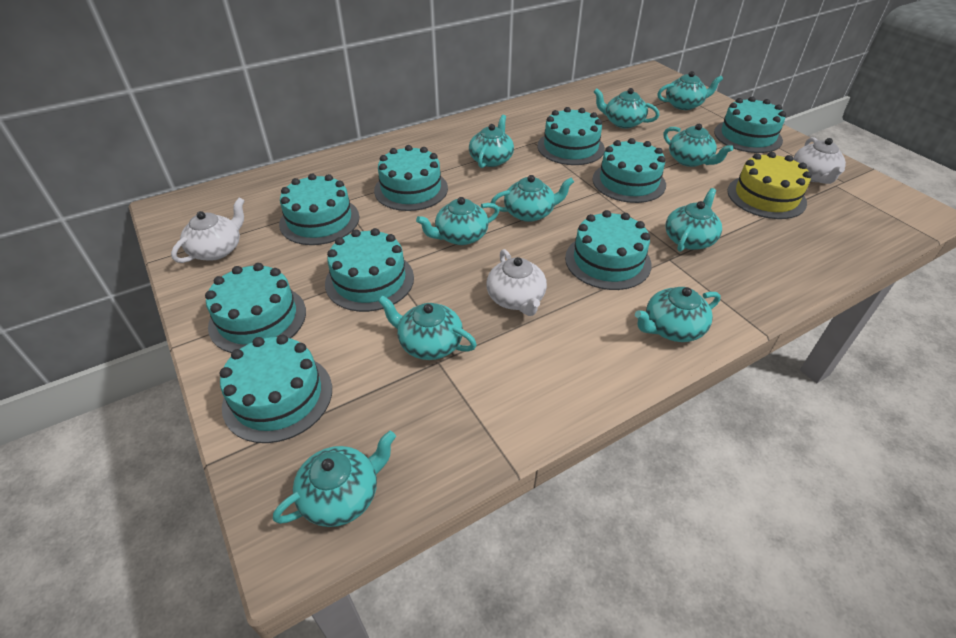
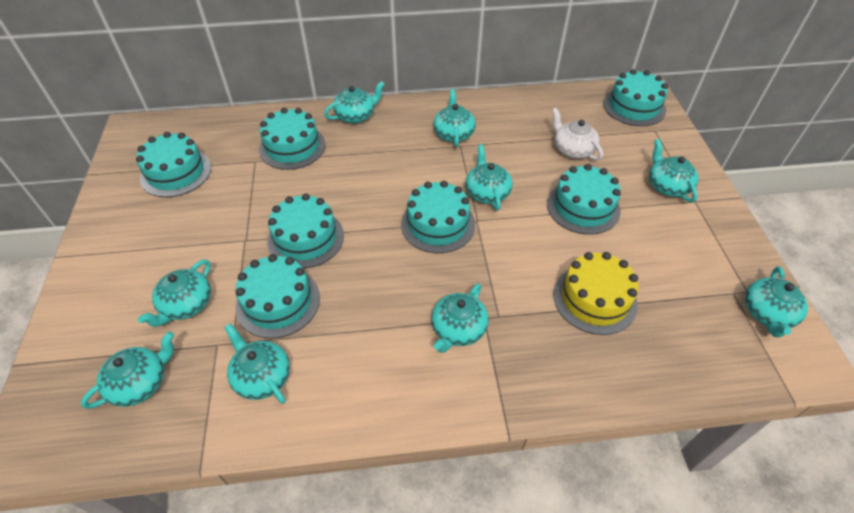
turquoise cake: [205,263,306,353] [220,335,332,443] [279,174,359,245] [325,228,414,312] [374,145,448,211] [538,107,605,165] [565,210,652,290] [592,138,666,203] [714,97,786,153] = 9 -> [136,132,211,197] [235,254,320,338] [259,108,325,170] [267,193,344,269] [401,181,475,253] [547,164,621,235] [603,69,668,126] = 7
turquoise teapot: [273,431,396,527] [378,296,477,360] [416,197,499,245] [469,115,514,168] [491,175,574,222] [594,88,659,128] [635,287,721,342] [657,71,723,110] [664,124,733,167] [665,188,722,252] = 10 -> [81,332,174,409] [138,259,211,327] [224,324,290,404] [324,81,385,123] [431,284,489,353] [433,89,476,147] [465,144,513,210] [649,139,699,203] [745,266,808,338] = 9
white teapot: [171,198,245,263] [486,249,547,316] [793,137,846,184] = 3 -> [552,108,603,160] = 1

